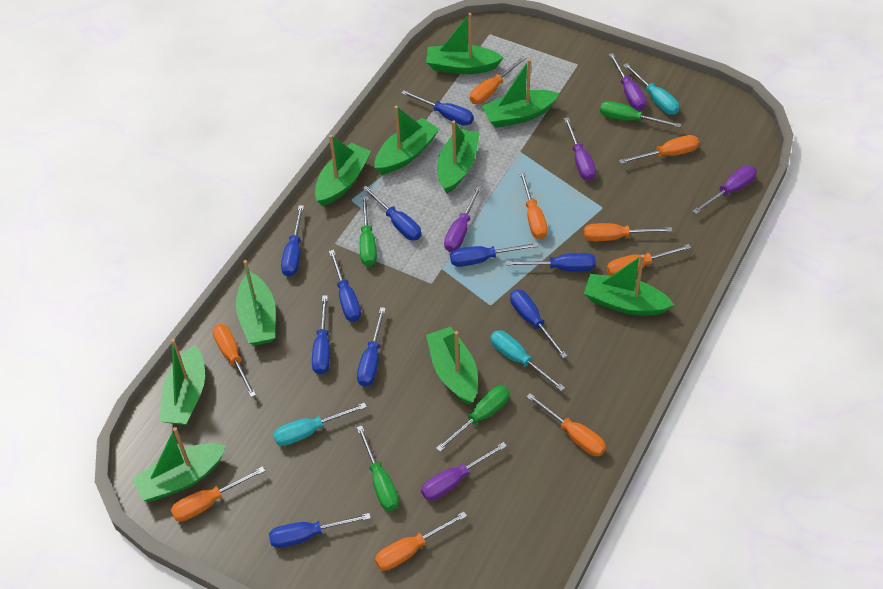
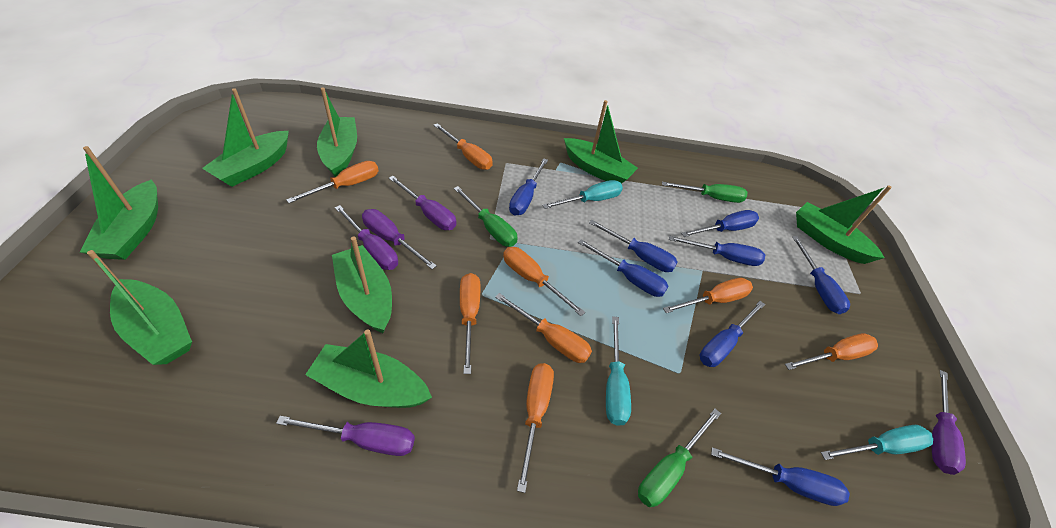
blue screwdriver: [269,513,371,548] [281,205,304,277] [312,295,330,375] [329,250,361,322] [357,307,386,387] [362,186,421,240] [401,90,474,126] [450,243,538,267] [506,253,596,271] [510,289,567,358] = 10 -> [509,158,548,216] [578,239,669,297] [589,220,678,272] [669,235,765,266] [681,210,759,237] [700,301,765,367] [711,447,850,506] [792,236,850,314] = 8
green boat: [132,427,226,501] [159,339,205,425] [236,260,276,345] [315,135,371,206] [374,106,439,174] [426,13,504,74] [426,327,478,405] [437,120,480,193] [482,59,559,128] [584,254,674,316] = 10 -> [80,146,158,260] [87,250,192,365] [202,88,289,187] [305,330,432,408] [317,87,357,177] [332,237,392,333] [564,100,638,184] [796,185,892,264] = 8
green screwdriver: [357,425,399,511] [360,196,377,266] [436,386,510,452] [600,101,681,128] = 4 -> [453,186,518,247] [638,409,721,507] [662,182,747,203] = 3
orange screwdriver: [171,466,265,522] [213,324,256,397] [375,511,467,571] [470,56,526,104] [519,171,548,239] [526,393,606,456] [584,223,672,241] [607,244,691,276] [619,135,699,164] = 9 -> [286,161,378,203] [434,123,493,170] [460,273,481,374] [495,293,592,363] [503,247,585,316] [517,363,554,493] [663,278,753,313] [785,333,878,370] = 8

